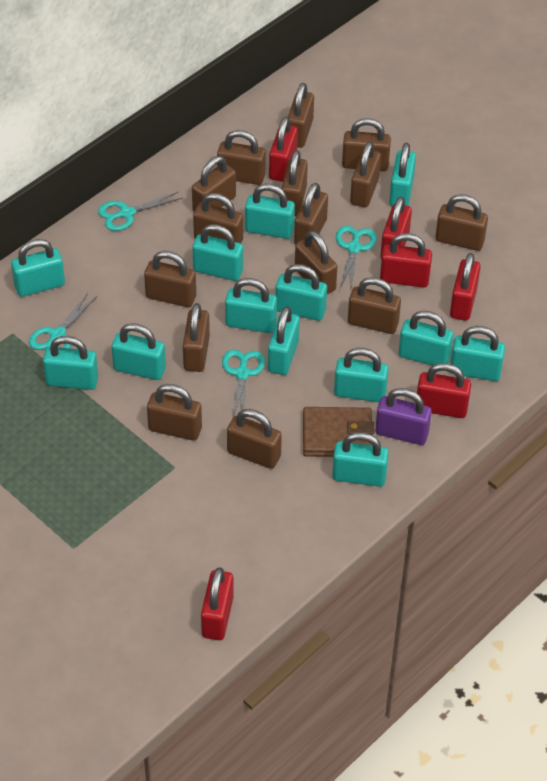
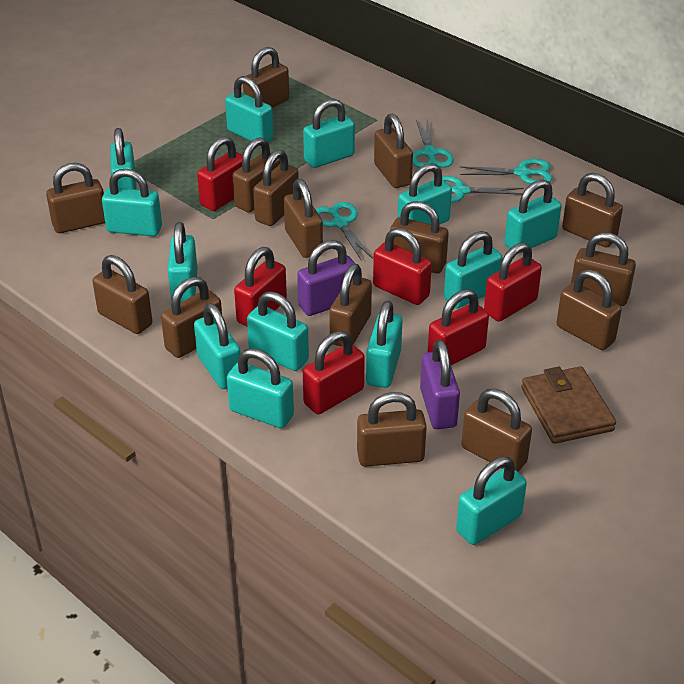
purple padlock: [375,388,432,445] = 1 -> [297,240,355,316] [420,340,460,429] = 2

